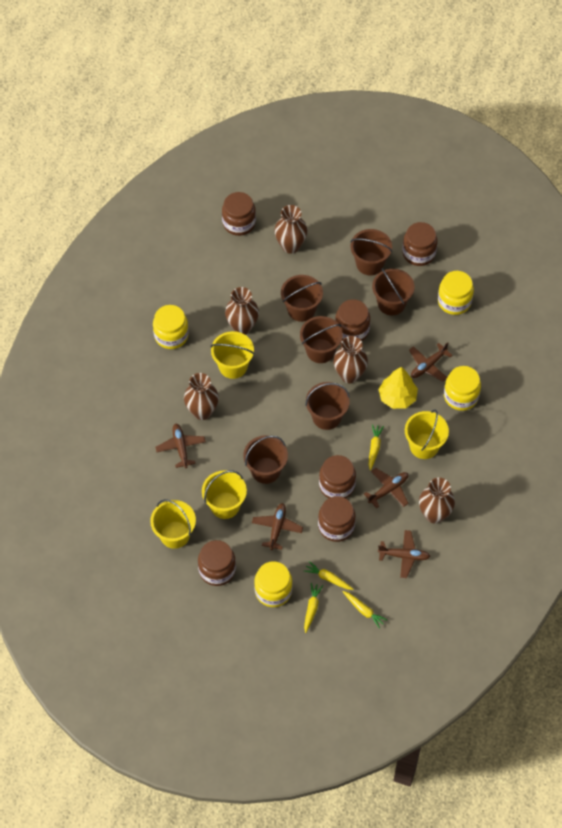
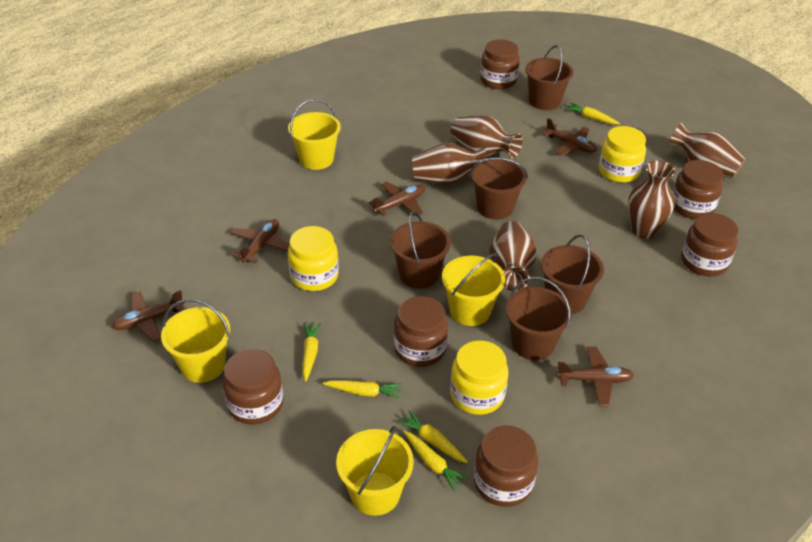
brown bucket: [243,436,288,484] [281,275,323,322] [300,316,343,363] [305,382,350,430] [350,229,392,275] [372,268,414,315] = 6 -> [390,210,451,289] [470,158,528,220] [506,277,572,360] [525,45,573,110] [541,235,604,314] = 5
yellow carrot: [304,561,353,590] [304,583,323,633] [342,591,387,629] [369,424,384,470] = 4 -> [303,323,321,381] [323,380,402,399] [397,410,468,463] [403,431,468,491] [566,103,620,124] = 5
yellow jar: [153,305,189,349] [254,561,292,607] [438,271,474,315] [444,366,481,411] = 4 -> [288,226,339,291] [450,340,508,415] [598,126,646,183] = 3
yellow tree: [378,367,418,409] = 1 -> none = 0

